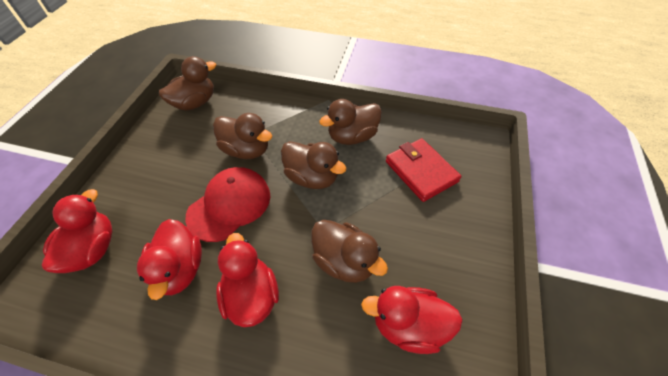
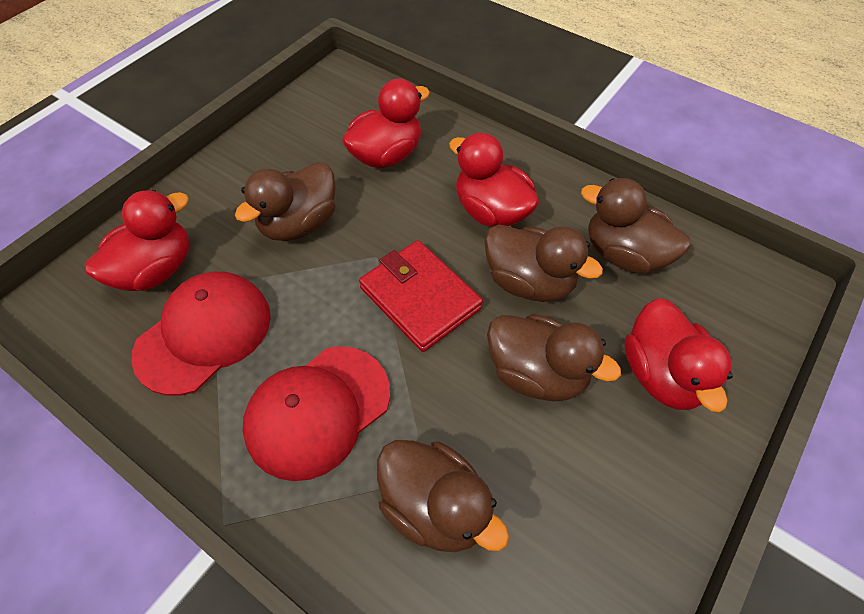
red cap: [185,167,271,242] = 1 -> [131,272,271,396] [243,346,390,481] = 2

